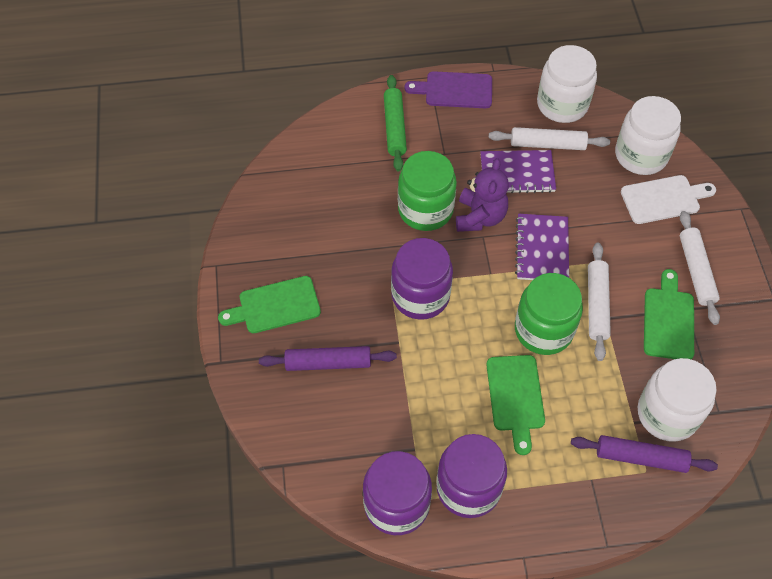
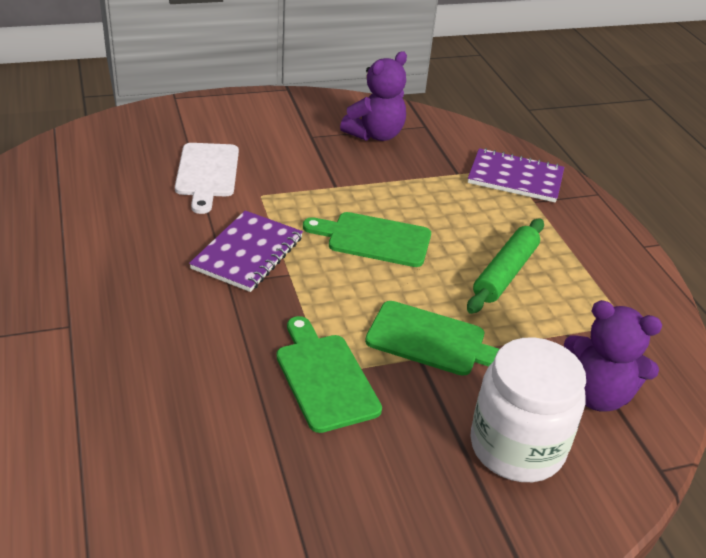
green jar: [398,151,457,231] [515,273,583,355] = 2 -> none = 0
purple cutting board: [405,71,492,108] = 1 -> none = 0
purple jar: [363,451,432,535] [391,238,453,320] [436,434,507,518] = 3 -> none = 0
purple rolling pin: [259,346,397,371] [571,435,718,473] = 2 -> none = 0
purple teddy bear: [456,158,509,232] = 1 -> [340,51,407,141] [564,300,662,412] = 2
white jar: [537,45,597,123] [615,96,681,175] [638,358,717,442] = 3 -> [470,337,586,482] = 1
white rolling pin: [489,127,610,150] [588,243,611,361] [680,211,720,325] = 3 -> none = 0

